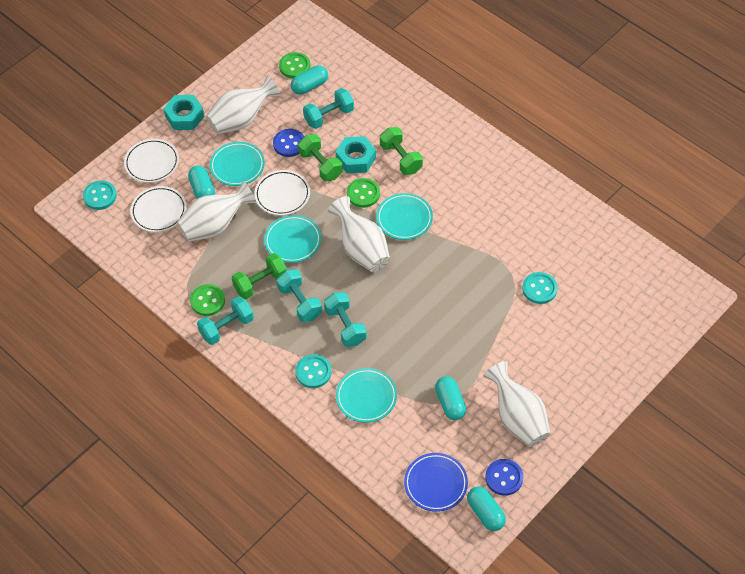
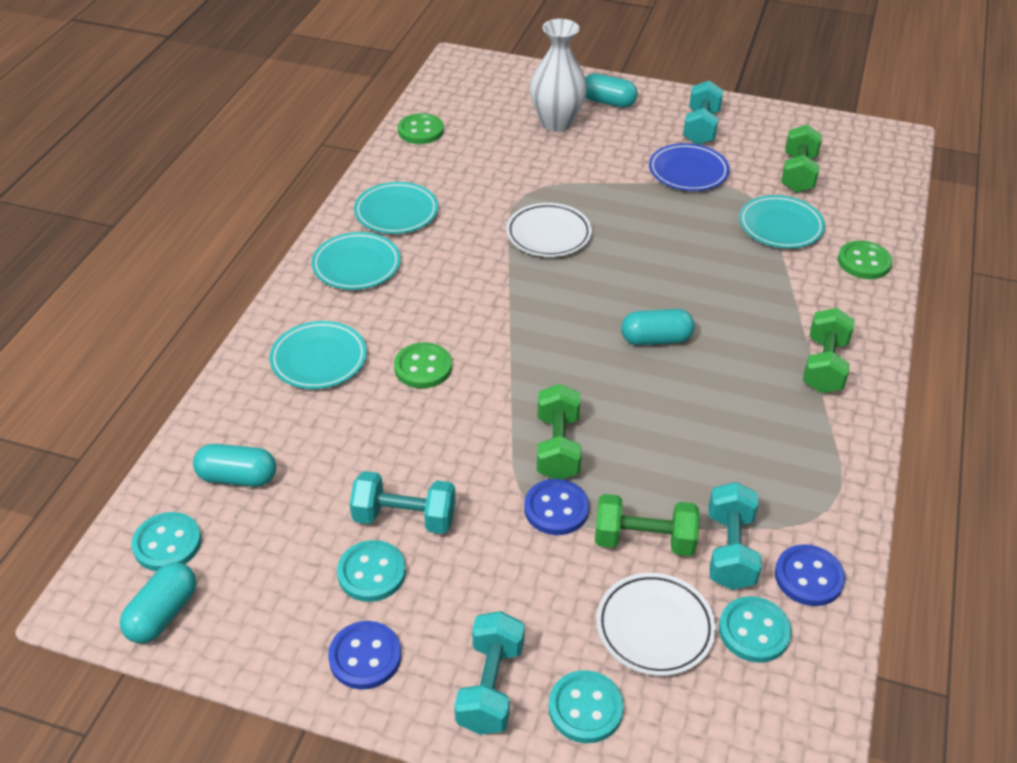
blue button: [273,129,304,157] [485,459,524,496] = 2 -> [328,621,401,690] [524,479,589,535] [775,544,845,606] = 3
green dumbbell: [232,253,287,299] [298,134,343,181] [380,127,423,175] = 3 -> [537,384,582,479] [595,494,700,556] [781,124,822,193] [803,308,855,393] = 4
turquoise button: [83,181,117,210] [295,354,332,388] [522,272,558,304] = 3 -> [131,512,201,571] [337,540,406,602] [549,670,624,743] [719,596,792,663] = 4
turquoise nut: [164,95,204,130] [336,136,376,174] = 2 -> none = 0
white plate: [124,139,179,183] [130,186,187,232] [254,170,310,216] = 3 -> [506,203,592,257] [596,573,716,676] = 2
white vase: [177,181,257,242] [206,75,281,134] [328,196,390,272] [483,361,550,447] = 4 -> [530,19,587,132] = 1

